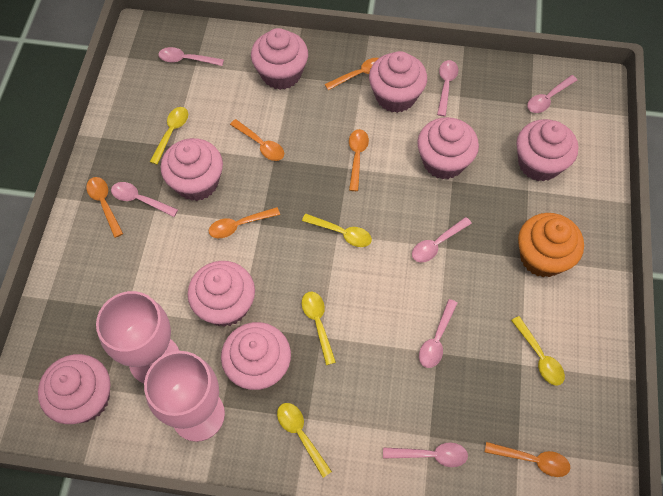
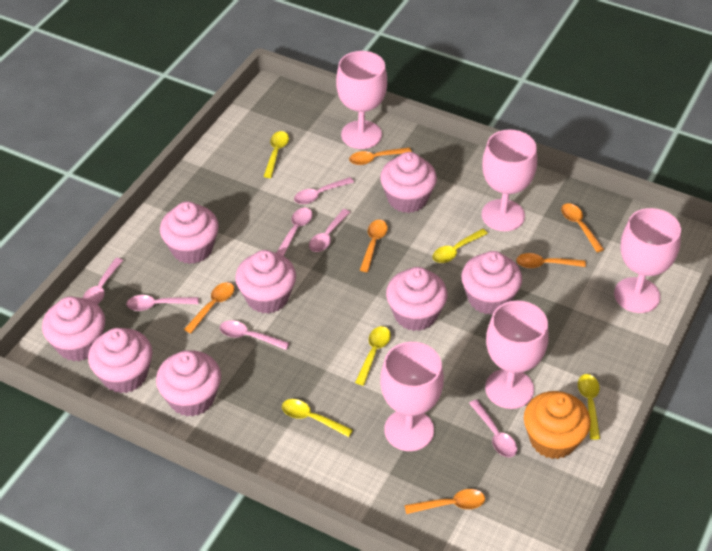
pink goblet: [96,291,179,384] [144,351,225,442] = 2 -> [336,51,387,149] [380,342,444,451] [482,130,537,231] [485,300,549,409] [614,208,681,313] = 5

